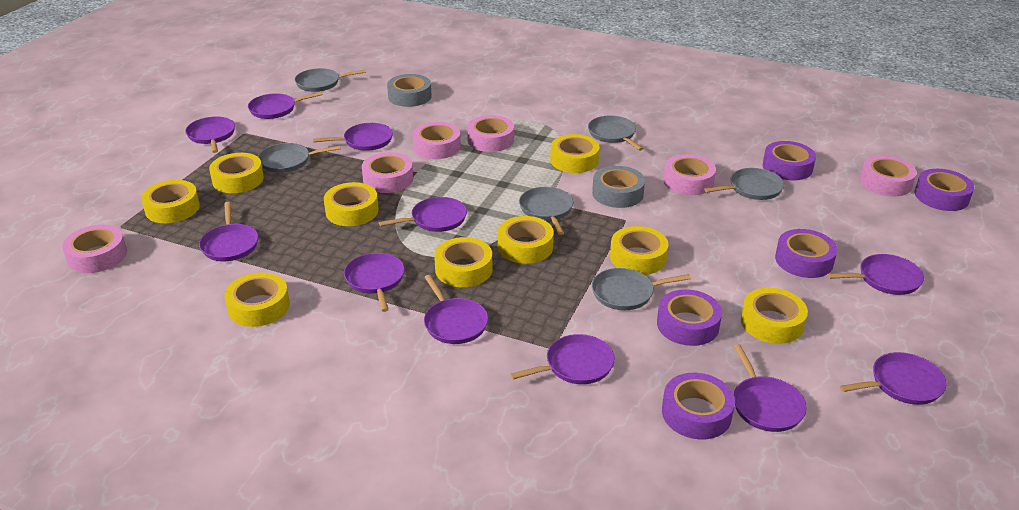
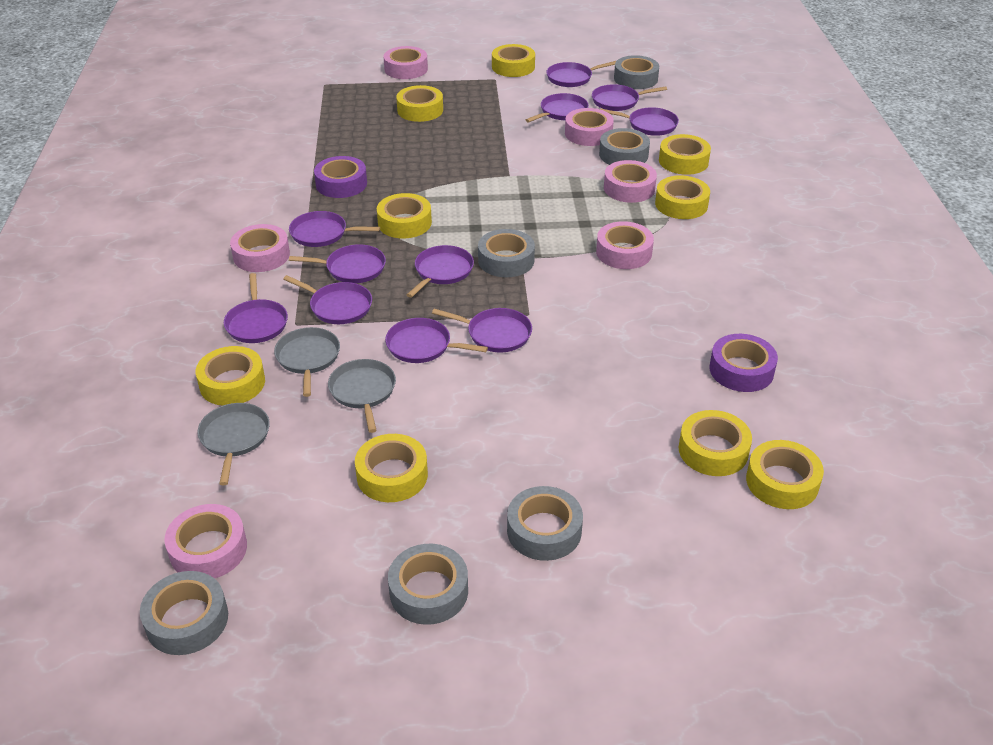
grey pan: [258,143,341,173] [295,68,366,92] [519,187,573,235] [588,116,644,151] [592,268,691,310] [704,168,784,200] = 6 -> [197,403,270,485] [274,327,340,397] [328,359,396,433] = 3
grey tape: [387,74,432,107] [592,166,645,208] = 2 -> [140,571,228,655] [388,544,468,625] [478,229,535,277] [507,486,583,561] [599,128,650,165] [614,55,659,89] = 6
purple tape: [657,289,722,346] [662,373,735,440] [763,141,816,180] [775,229,838,278] [915,169,974,211] = 5 -> [314,156,367,198] [710,334,778,392] = 2

